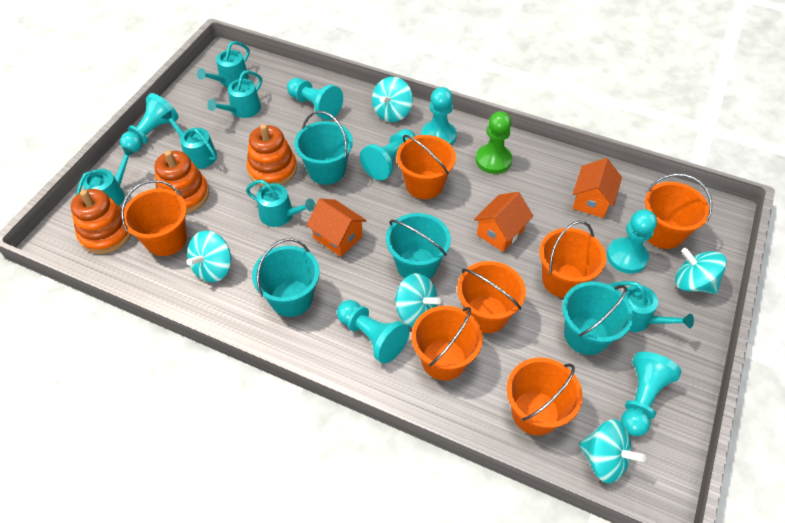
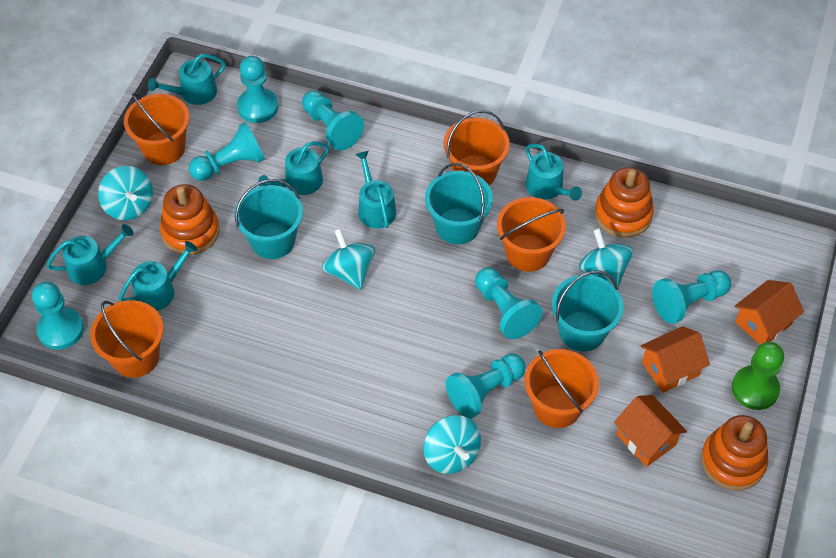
orange bucket: [121,180,187,256] [396,135,456,199] [411,306,483,381] [457,261,526,333] [506,358,583,435] [539,221,606,298] [645,173,713,249] = 7 -> [90,300,164,378] [124,93,190,165] [443,110,510,185] [497,197,566,272] [524,349,599,428] = 5
turquoise bucket: [252,239,320,317] [294,111,353,185] [386,213,451,279] [562,282,633,355] = 4 -> [234,179,303,259] [425,163,493,244] [552,270,624,351] = 3
turquoise spinning top: [187,230,231,282] [372,77,413,122] [394,273,442,328] [579,419,646,484] [675,248,727,294] = 5 -> [98,166,153,220] [322,228,375,290] [424,415,481,474] [579,228,634,288] = 4

